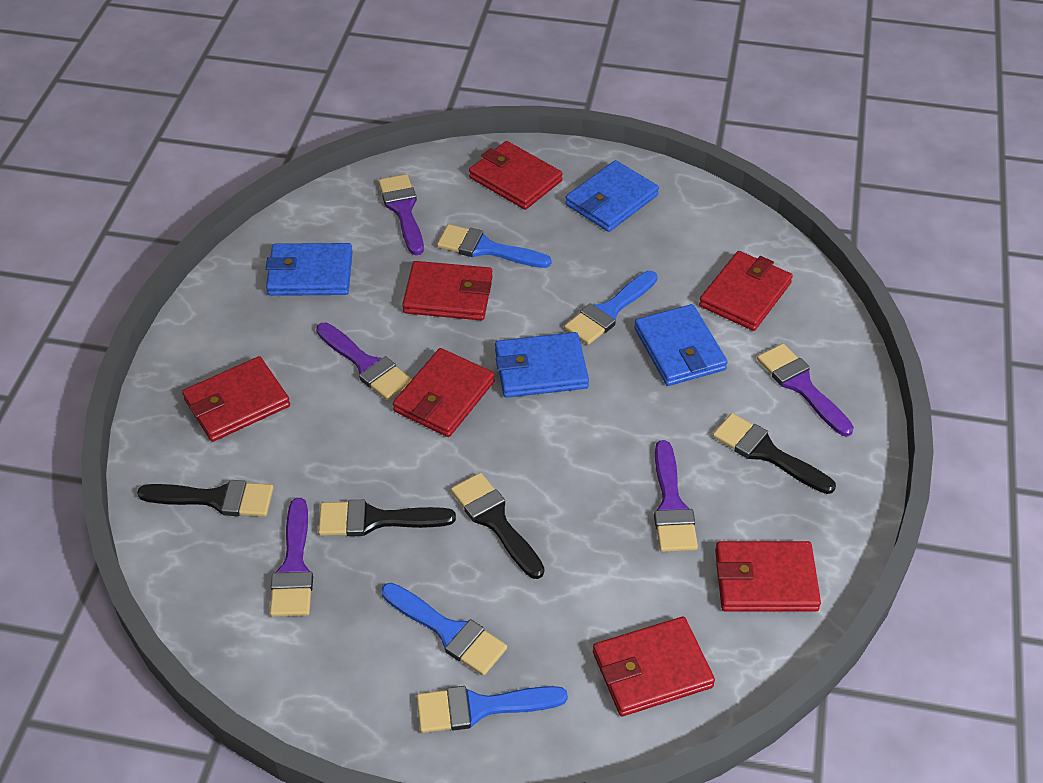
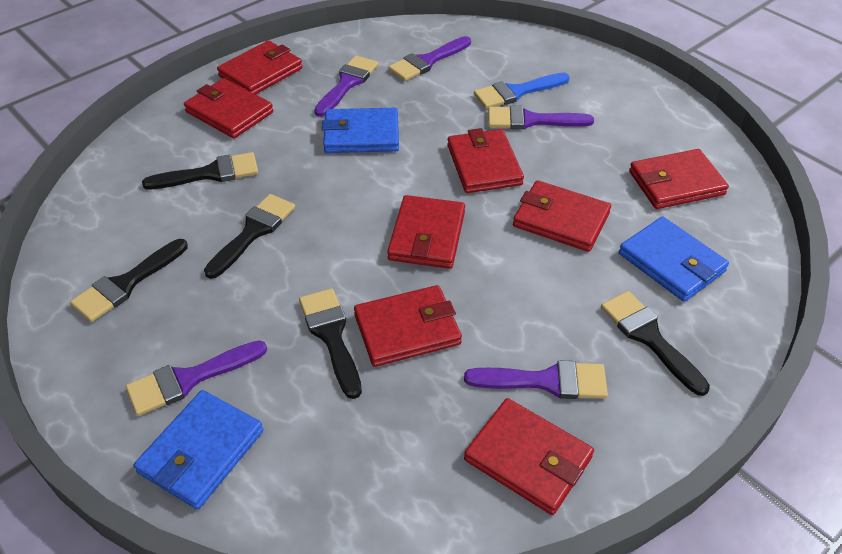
black brush: [137,480,274,517] [318,500,456,536] [451,473,545,579] [713,413,836,494] = 4 -> [70,239,188,322] [142,152,258,189] [204,194,295,279] [299,288,362,399] [601,291,710,396] = 5
blue brush: [381,583,507,676] [417,686,568,733] [437,224,552,268] [564,271,658,345] = 4 -> [474,73,570,109] = 1
blue wallet: [266,243,353,296] [495,332,589,398] [565,160,659,232] [634,304,728,386] = 4 -> [134,390,264,509] [322,108,399,153] [619,217,729,302] = 3
red wallet: [182,356,290,442] [393,348,495,437] [402,261,493,320] [469,141,563,210] [593,617,715,716] [699,251,793,331] [715,541,821,612] = 7 -> [184,78,273,138] [217,40,303,94] [354,285,462,367] [387,195,465,269] [447,128,524,193] [464,398,594,515] [513,180,611,252] [629,149,729,209] = 8

